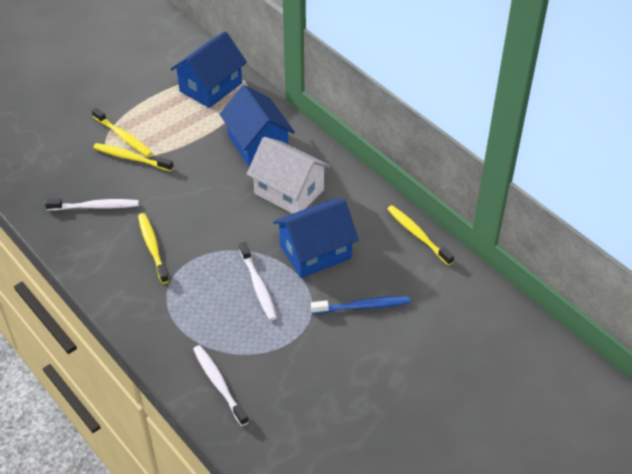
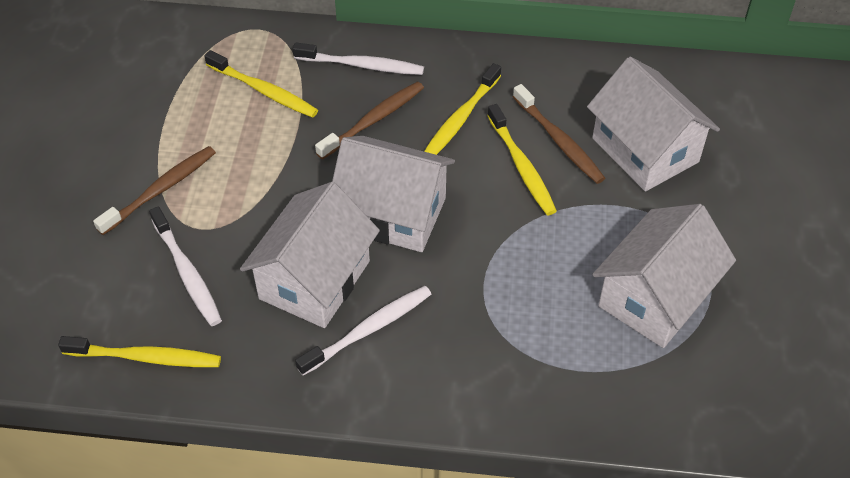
blue house: [171,31,247,108] [219,85,295,167] [273,199,359,278] = 3 -> none = 0
blue toothbrush: [311,296,410,314] = 1 -> none = 0
brown toothbrush: none = 0 -> [93,146,216,235] [315,82,424,160] [513,84,605,184] = 3
white house: [247,137,330,214] = 1 -> [240,182,380,328] [332,136,455,252] [587,57,720,191] [592,204,736,348] = 4

